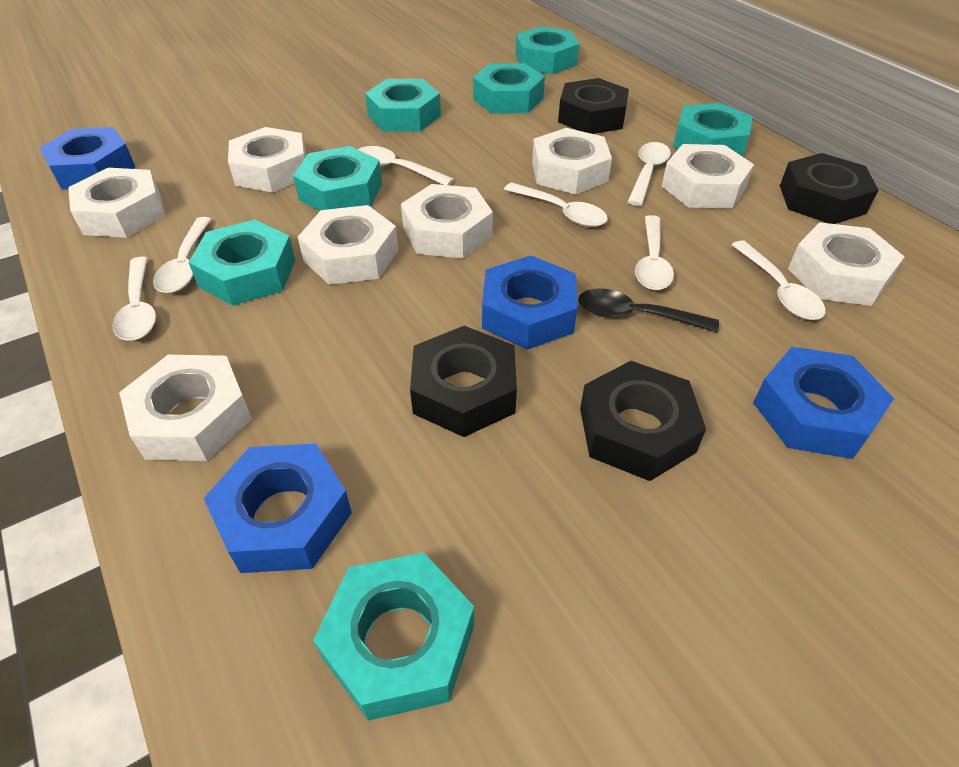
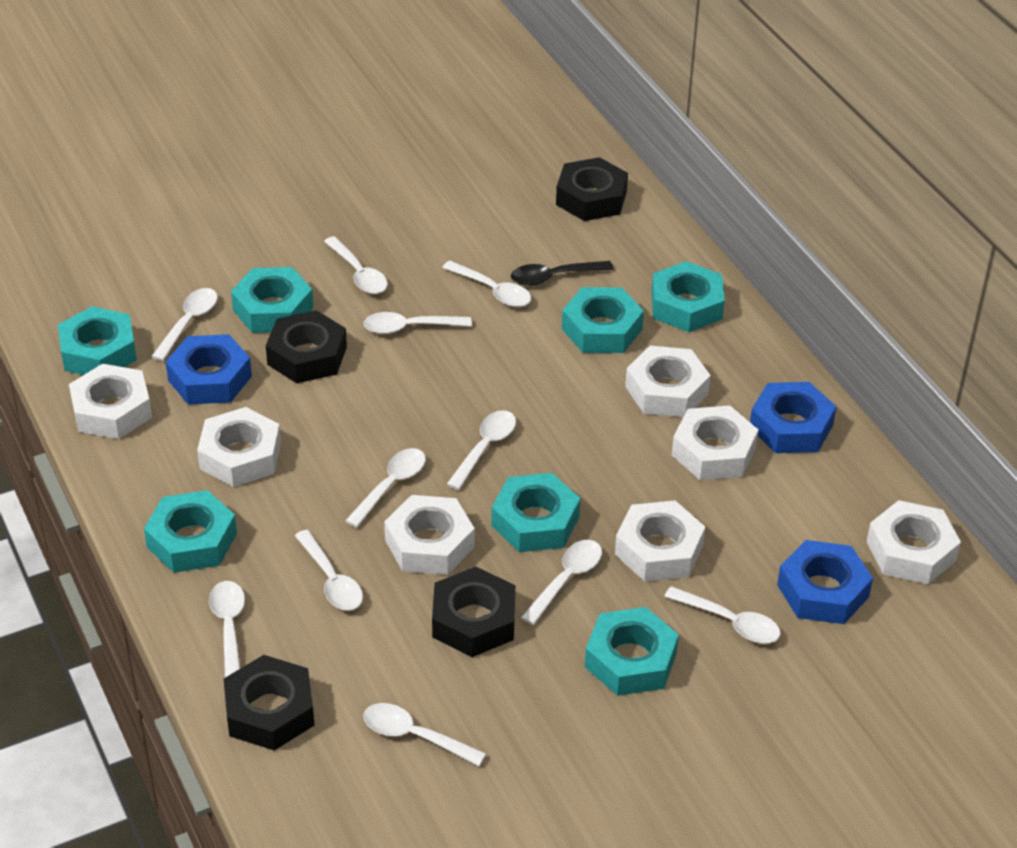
blue nut: [40,127,135,190] [204,444,352,573] [482,255,577,350] [753,347,894,459] = 4 -> [166,334,252,405] [750,382,837,453] [777,540,873,624] = 3
white nut: [68,168,165,238] [119,355,252,461] [228,127,306,193] [298,205,398,285] [401,184,493,258] [532,128,612,195] [662,144,754,209] [788,222,904,306] = 8 -> [69,364,152,439] [197,407,281,487] [384,495,475,575] [615,501,705,581] [625,346,711,417] [672,405,759,480] [866,500,961,584] = 7
white spoon: [112,257,156,341] [153,217,212,293] [358,146,454,185] [504,182,608,227] [628,142,671,206] [635,215,674,290] [732,240,826,320] = 7 -> [151,288,218,361] [209,581,245,678] [295,530,363,610] [324,236,388,294] [345,448,426,528] [363,312,472,334] [363,703,486,766] [442,261,531,307] [447,410,516,490] [521,540,602,625] [664,586,781,643] = 11

